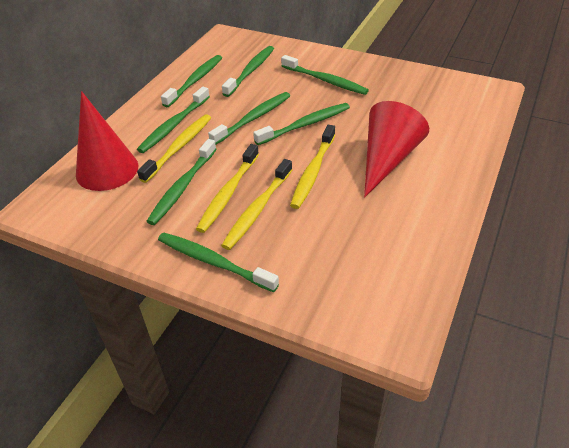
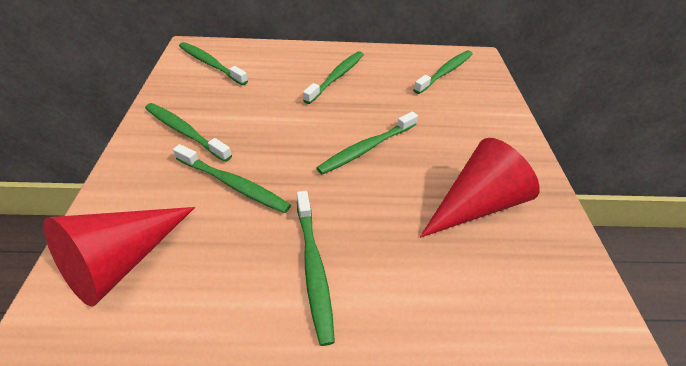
green toothbrush: [137,87,210,153] [146,139,217,225] [158,233,279,292] [161,55,222,107] [208,92,290,144] [222,46,274,97] [253,103,350,145] [281,55,369,95] = 8 -> [145,103,232,162] [173,144,291,213] [179,42,248,85] [297,191,335,346] [303,51,364,104] [316,111,418,174] [413,51,472,94] = 7
yellow toothbrush: [137,114,211,183] [196,144,259,233] [221,159,292,250] [290,125,335,209] = 4 -> none = 0

